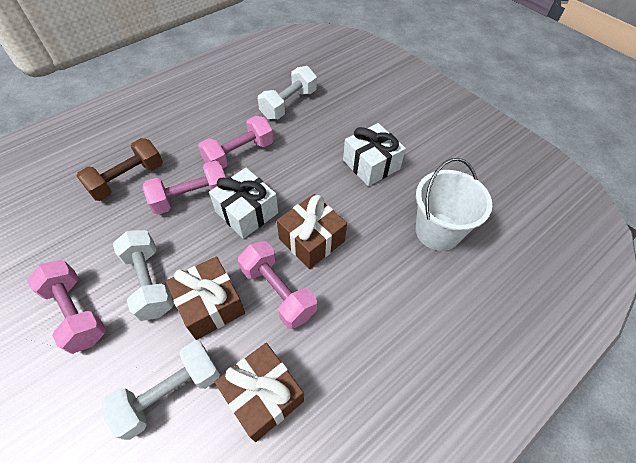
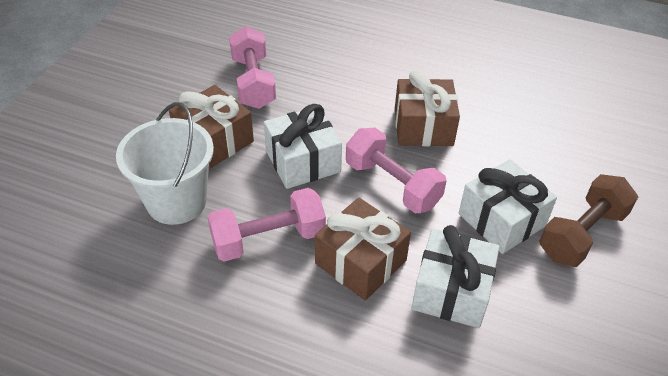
pink dumbbell: [27,260,106,354] [143,160,226,215] [198,116,274,169] [238,241,317,329] = 4 -> [208,188,326,262] [229,26,276,109] [346,128,447,213] = 3
white dumbbell: [102,341,220,440] [113,230,174,321] [258,66,317,119] = 3 -> none = 0
white gift: [209,168,278,239] [343,123,406,186] = 2 -> [264,104,342,189] [412,225,499,328] [459,159,557,254] = 3

